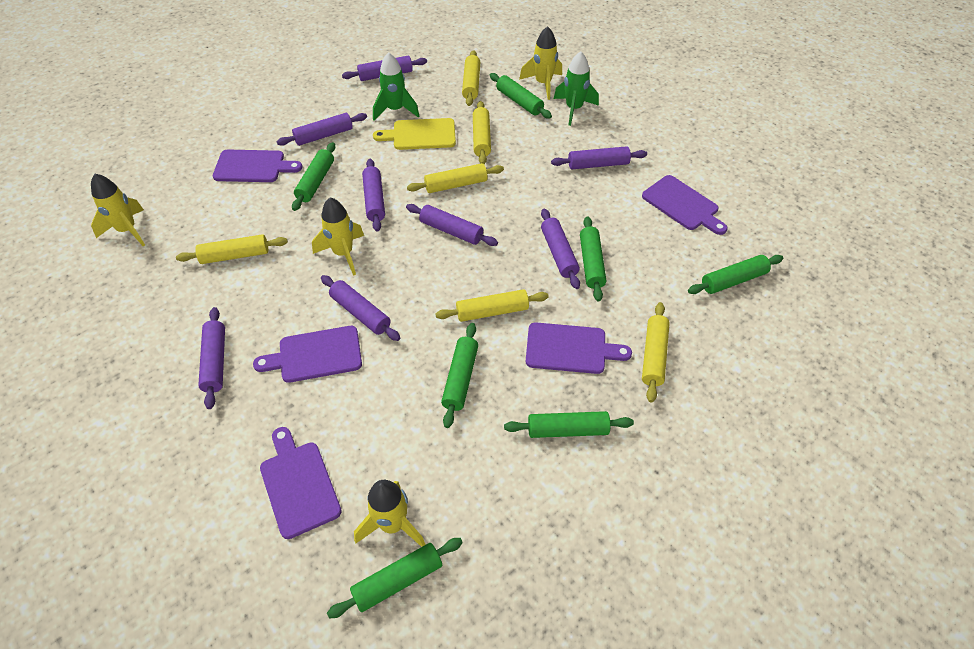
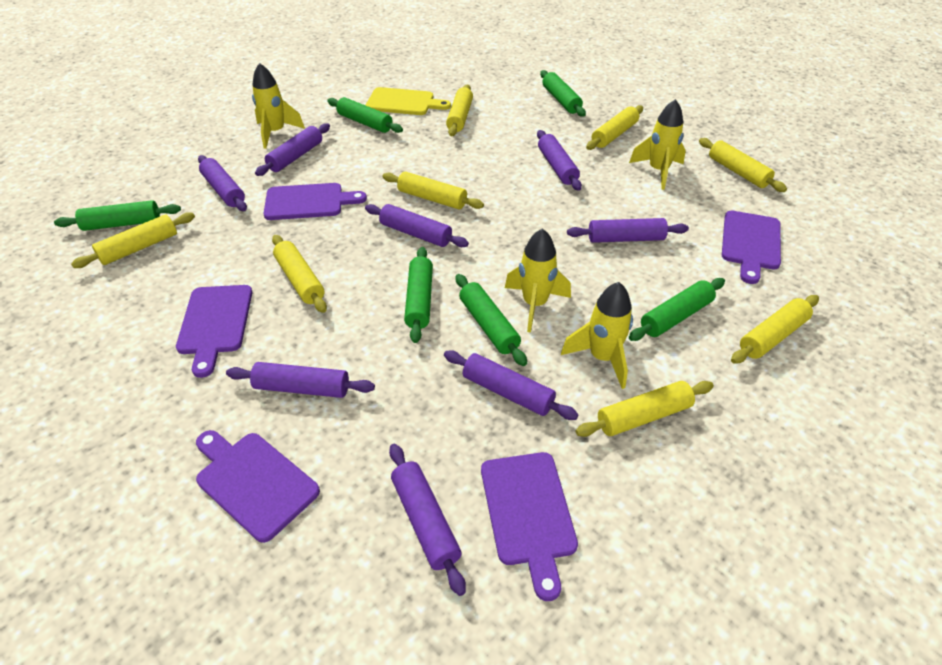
green rocket: [373,52,419,121] [554,51,599,126] = 2 -> none = 0
green rolling pin: [292,142,335,211] [327,538,463,618] [441,323,478,428] [490,73,552,119] [504,411,634,438] [580,217,606,302] [688,255,783,294] = 7 -> [54,200,181,231] [327,97,403,133] [404,247,433,343] [456,274,527,366] [540,70,586,117] [629,278,725,341] = 6
yellow rolling pin: [176,234,288,264] [407,163,504,193] [435,289,549,322] [462,50,480,106] [473,101,491,164] [642,302,670,403] = 6 -> [71,212,195,268] [272,235,327,313] [382,171,484,209] [446,85,473,137] [576,381,714,437] [586,105,643,150] [699,138,787,192] [731,295,819,364] = 8

